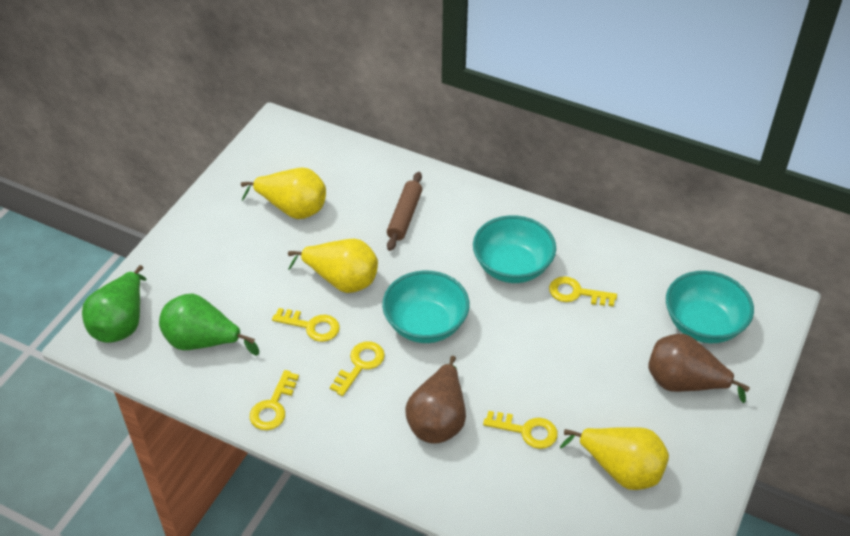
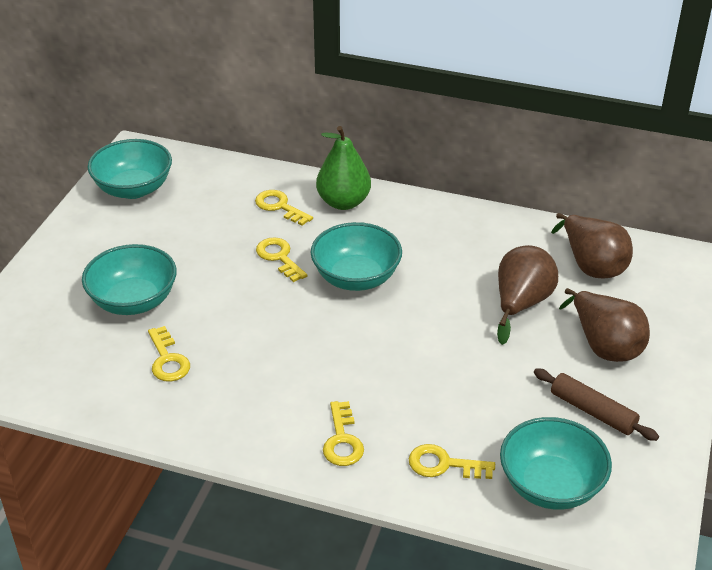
brown pear: [405,356,466,444] [648,334,750,403] = 2 -> [497,245,558,345] [551,213,633,278] [559,288,650,362] = 3
green pear: [82,265,146,343] [159,294,259,356] = 2 -> [316,126,371,210] = 1
turquoise bowl: [382,271,470,343] [473,215,556,283] [666,271,754,343] = 3 -> [82,244,177,315] [87,139,172,199] [311,222,402,291] [500,417,612,510] = 4
yellow pear: [241,167,326,219] [288,239,378,293] [560,427,669,490] = 3 -> none = 0

